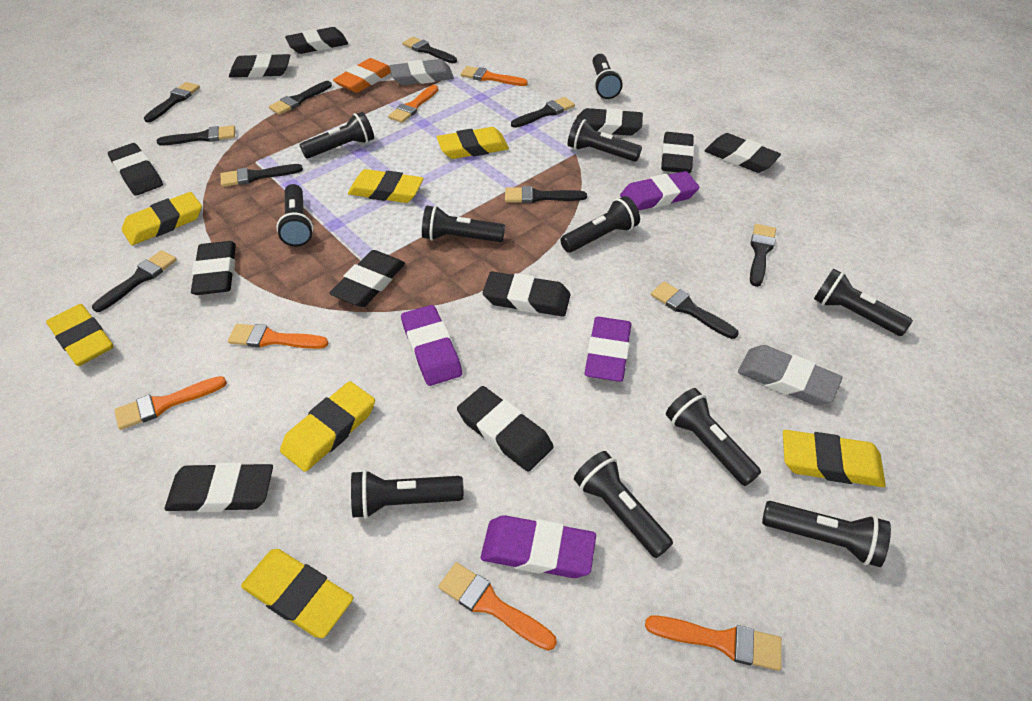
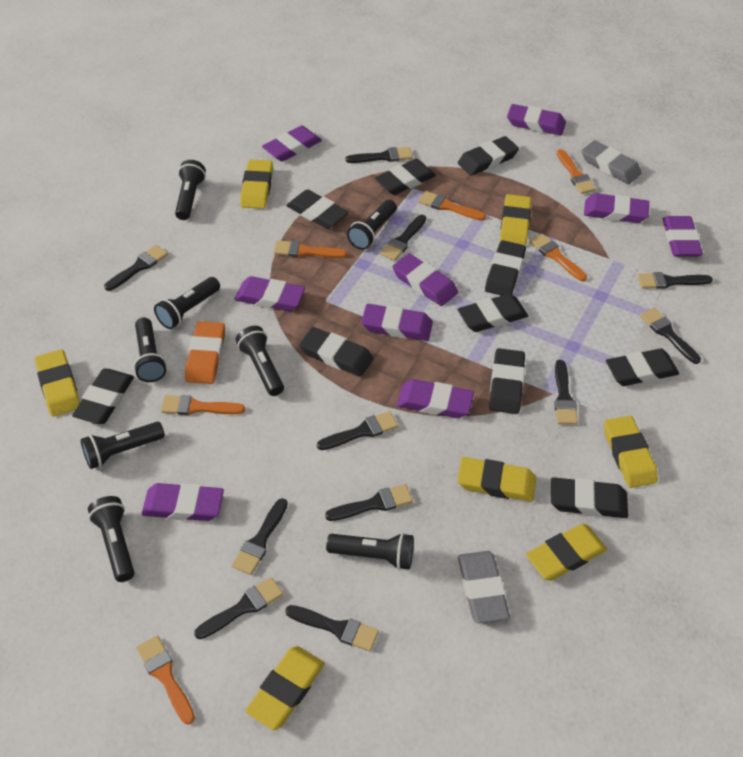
black brush: [92,250,177,312] [144,82,200,123] [157,125,235,145] [220,164,303,187] [269,81,332,115] [403,37,457,63] [505,186,587,203] [511,97,575,128] [651,282,739,339] [750,224,776,287] = 10 -> [104,245,168,291] [194,577,283,639] [232,498,288,575] [285,605,379,651] [317,411,398,450] [325,484,413,521] [346,147,413,163] [380,215,426,261] [554,360,578,425] [638,272,713,289] [640,308,701,364] = 11
black eraser: [108,143,163,196] [164,462,273,512] [191,241,236,295] [229,53,291,78] [285,27,348,54] [329,250,405,307] [457,386,553,472] [483,272,570,317] [576,108,643,136] [661,132,694,173] [704,133,781,173] = 11 -> [72,369,134,424] [286,189,349,229] [299,327,373,377] [375,159,436,195] [458,136,519,176] [458,294,528,332] [485,240,526,296] [489,348,525,414] [551,477,628,518] [606,348,679,386] = 10
black flashlight: [276,184,313,247] [299,112,374,158] [351,470,464,519] [422,205,505,242] [560,196,640,253] [568,118,642,162] [574,451,673,558] [593,54,622,99] [666,388,761,486] [762,501,891,567] [814,268,913,336] = 11 -> [81,422,165,469] [88,496,134,582] [134,317,167,382] [154,277,220,329] [175,160,206,220] [236,326,284,396] [326,533,414,570] [347,200,397,250] = 8
purple eraser: [401,305,462,386] [481,515,596,578] [585,317,631,382] [620,171,699,210] = 4 -> [142,483,224,521] [235,276,305,311] [262,126,322,162] [361,304,433,341] [392,254,458,306] [397,379,474,418] [507,104,566,135] [584,193,649,223] [663,216,703,256] = 9

